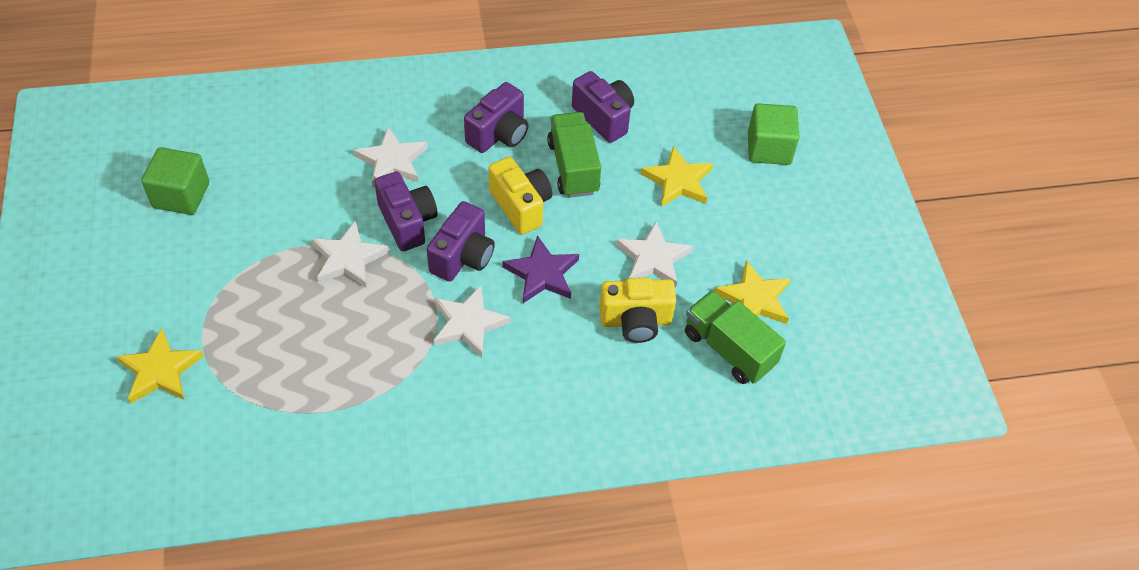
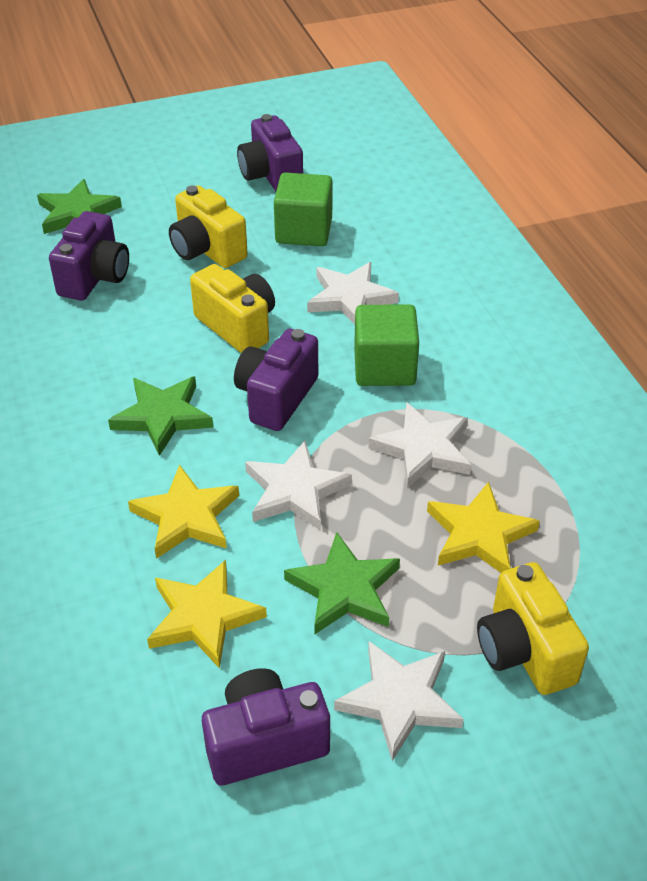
green star: none = 0 -> [37,179,122,234] [108,376,213,456] [284,532,400,634] = 3
green truck: [547,112,601,198] [685,290,786,384] = 2 -> none = 0
purple star: [503,235,579,303] = 1 -> none = 0
yellow camera: [489,157,552,235] [599,278,676,343] = 2 -> [169,185,248,268] [190,264,275,353] [477,562,589,695] = 3

